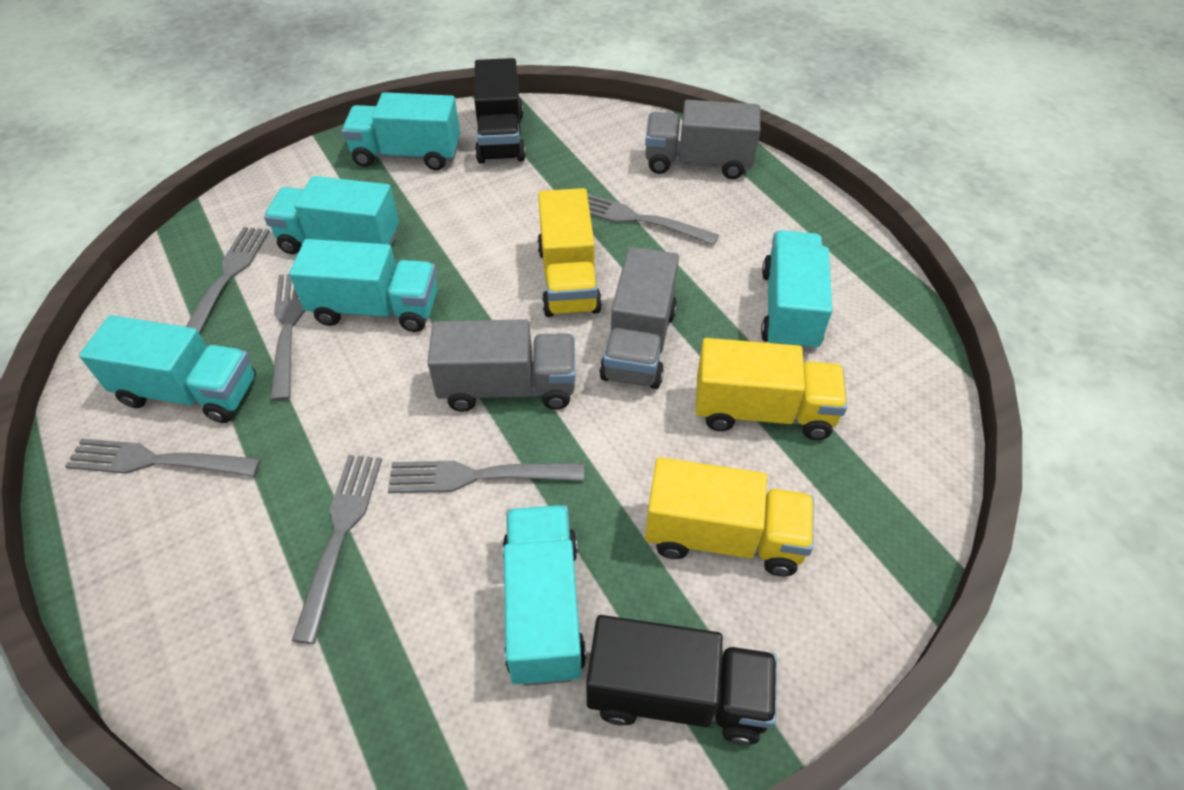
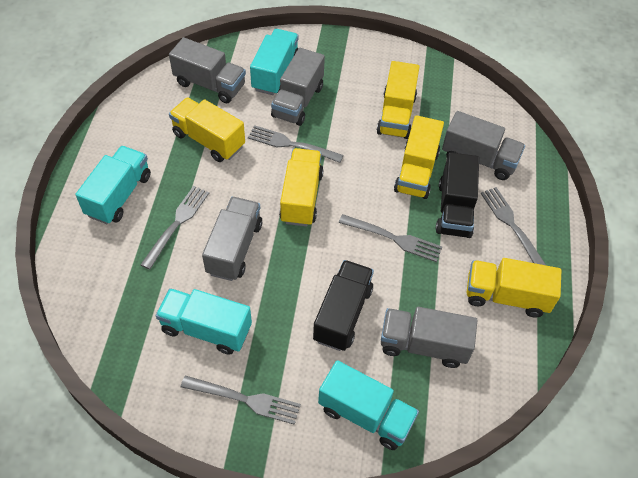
grey fork: [65,438,261,477] [186,227,270,334] [270,274,305,401] [292,455,382,644] [388,461,584,493] [587,194,719,245] = 6 -> [141,186,209,270] [181,375,301,425] [248,125,344,163] [339,214,442,262] [481,187,547,266] = 5
grey truck: [427,319,575,412] [599,247,679,389] [645,100,760,179] = 3 -> [169,37,246,103] [202,197,262,281] [271,48,325,126] [381,307,477,368] [442,111,525,180] = 5
turquoise truck: [79,315,256,423] [264,176,399,254] [289,239,438,332] [342,92,460,170] [503,505,586,686] [761,230,832,352] = 6 -> [75,146,151,224] [156,288,252,355] [250,29,299,95] [318,360,419,450] = 4
yellow truck: [537,188,602,317] [645,457,814,576] [696,338,847,440] = 3 -> [169,97,245,162] [279,148,323,227] [377,61,419,139] [394,115,444,199] [467,258,561,318] = 5

